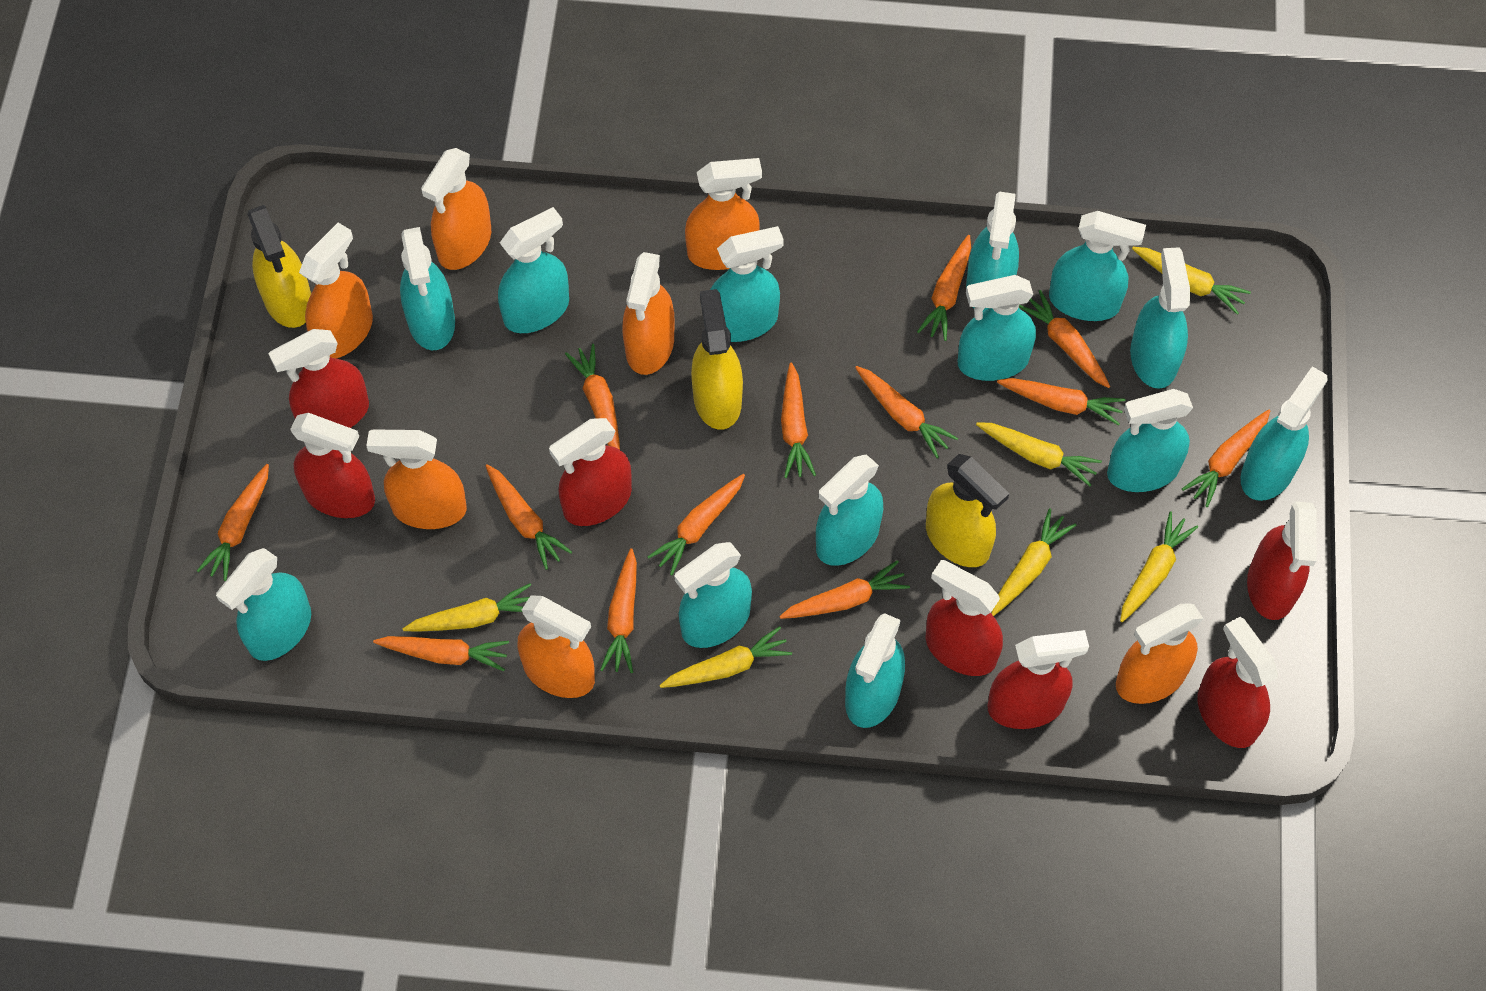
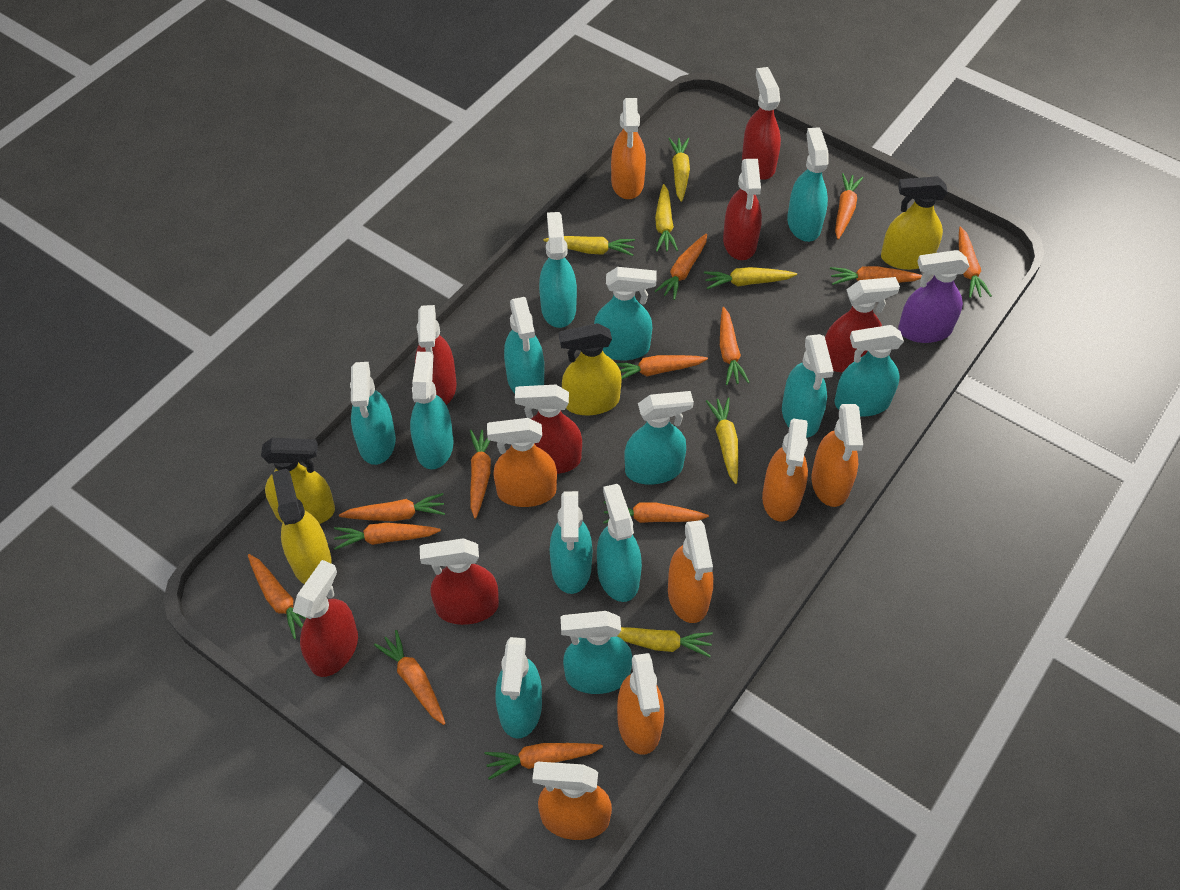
purple spray bottle: none = 0 -> [898,250,970,343] = 1
yellow spray bottle: [247,205,311,328] [691,289,743,430] [926,454,1009,567] = 3 -> [261,438,335,524] [272,469,332,584] [559,323,622,415] [881,176,948,270] = 4

